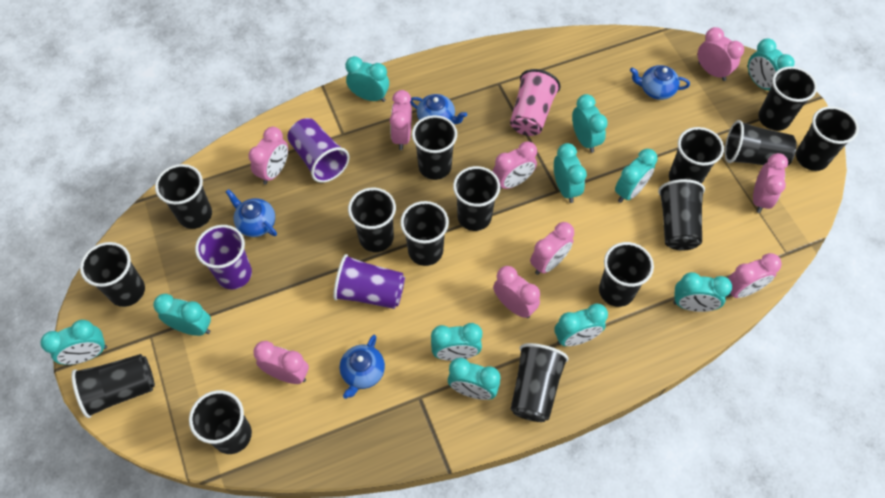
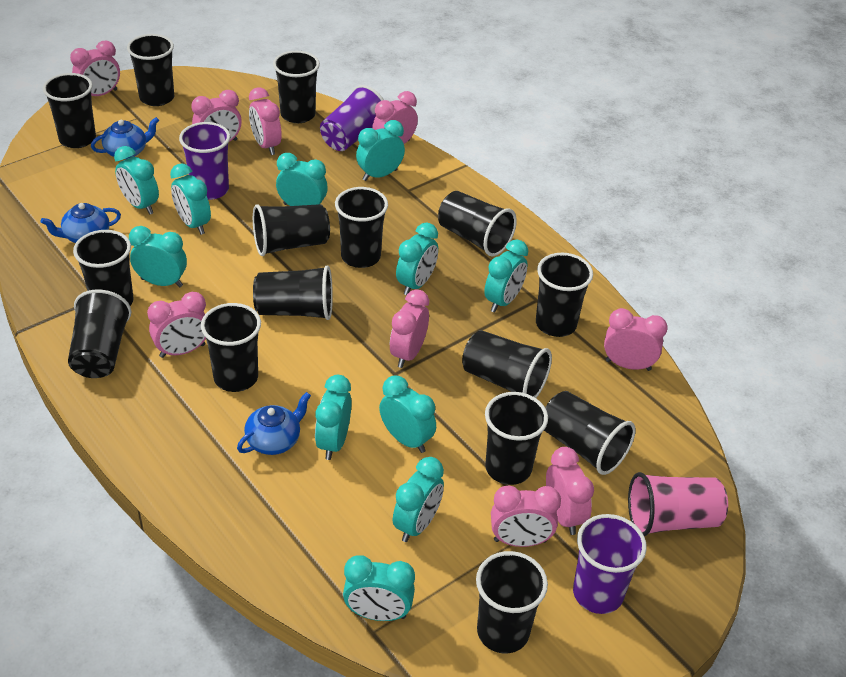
blue teapot: [226,189,277,237] [340,335,385,399] [410,94,467,124] [630,65,690,100] = 4 -> [41,203,121,243] [91,117,159,159] [237,392,311,455] = 3

